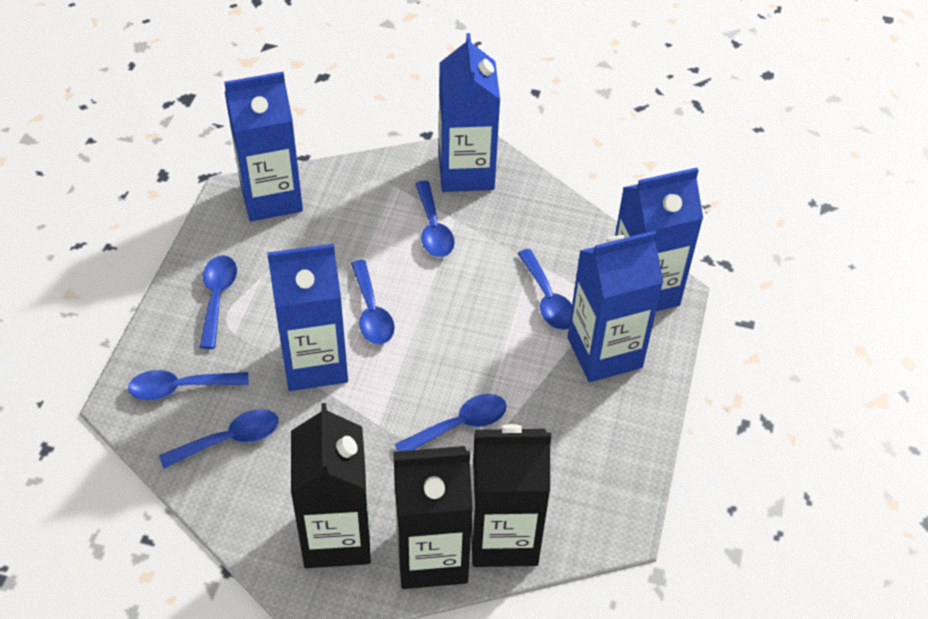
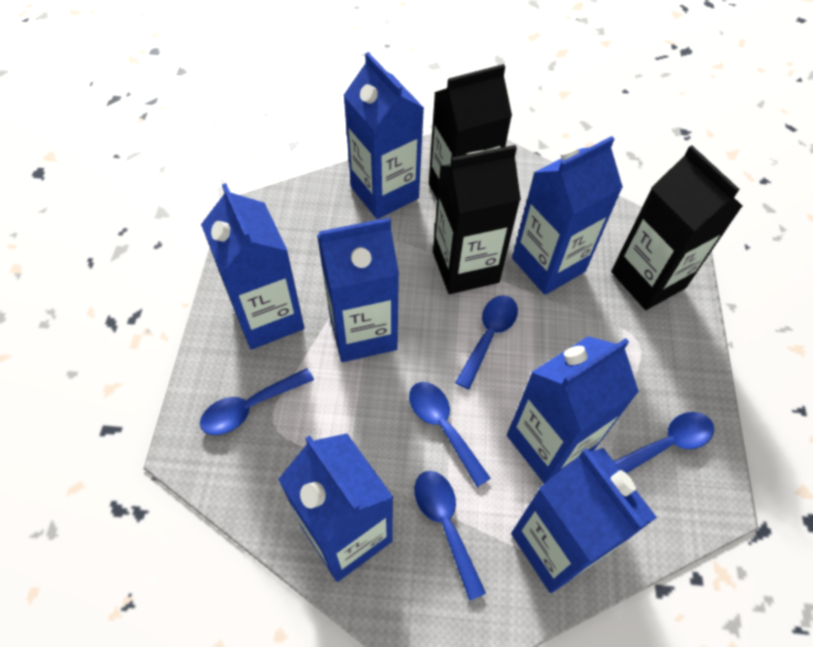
blue carton: [224,72,303,221] [267,243,348,391] [439,33,500,192] [567,230,664,382] [615,168,703,311] = 5 -> [201,183,304,350] [278,433,394,582] [317,217,399,362] [343,52,424,219] [507,336,639,483] [511,448,657,593] [512,136,623,295] = 7
blue spoon: [128,370,249,400] [159,409,278,468] [200,255,237,349] [351,260,395,344] [395,394,507,451] [415,181,455,257] [517,249,572,330] = 7 -> [200,368,314,435] [409,382,491,487] [414,471,486,601] [455,295,518,390] [614,412,714,473] = 5

